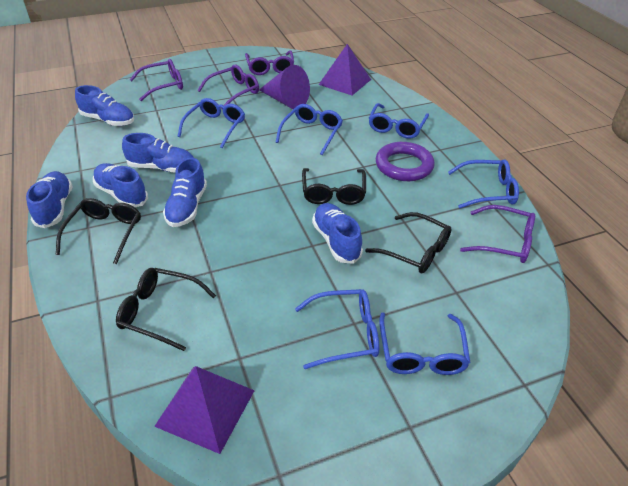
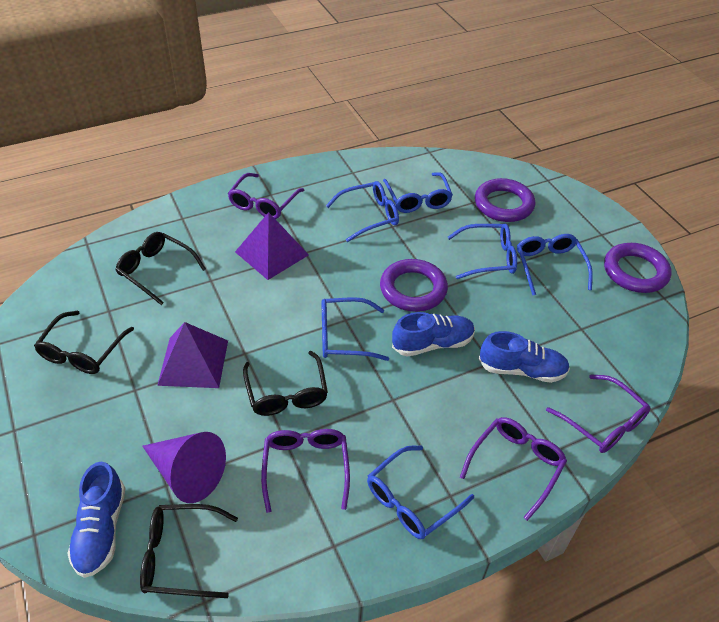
blue shoe: [26,171,73,228] [75,85,134,126] [93,163,148,207] [122,133,194,173] [163,158,207,227] [312,203,363,264] = 6 -> [67,462,125,578] [392,312,475,357] [479,331,570,383] = 3
purple ring: [376,142,435,181] = 1 -> [380,259,448,312] [475,178,535,222] [604,243,672,293] = 3

